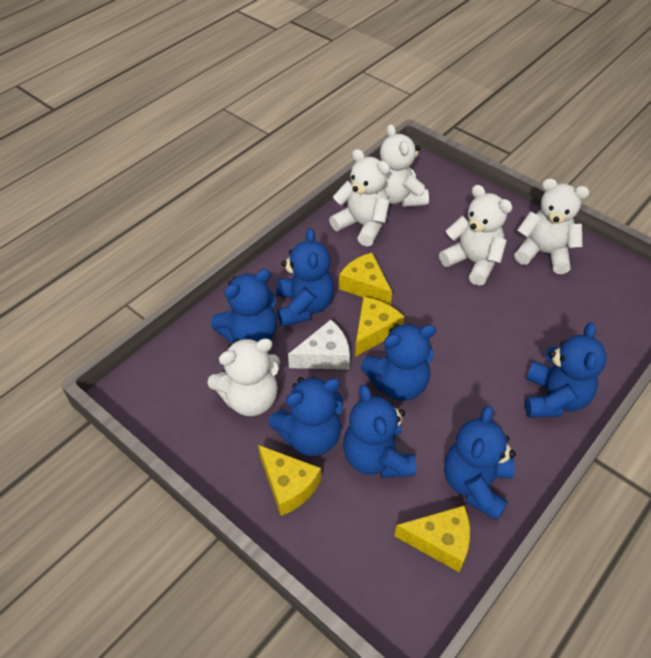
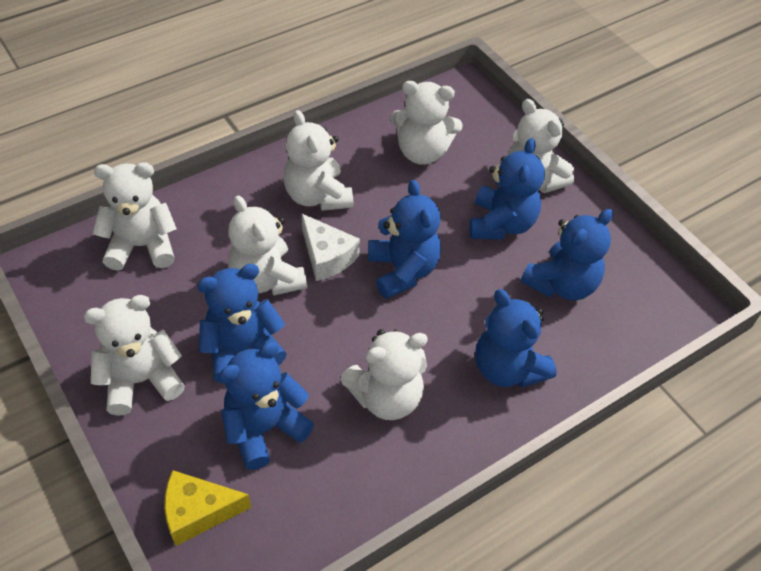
blue teddy bear: [211,269,277,344] [268,376,343,456] [276,228,334,327] [343,385,416,478] [361,323,436,401] [444,406,516,521] [525,323,607,418] = 7 -> [197,264,287,384] [219,342,314,470] [368,180,441,299] [469,138,545,240] [475,289,557,388] [521,209,613,301] = 6
white teddy bear: [207,338,280,416] [329,149,390,247] [380,124,429,207] [439,185,513,286] [514,178,589,274] = 5 -> [84,295,185,416] [93,162,177,271] [228,196,307,296] [283,110,353,211] [340,329,428,420] [390,81,463,165] [506,99,574,193] = 7
yellow cheese: [258,445,321,516] [339,253,392,306] [355,297,404,357] [395,505,470,572] = 4 -> [164,470,251,546] = 1

